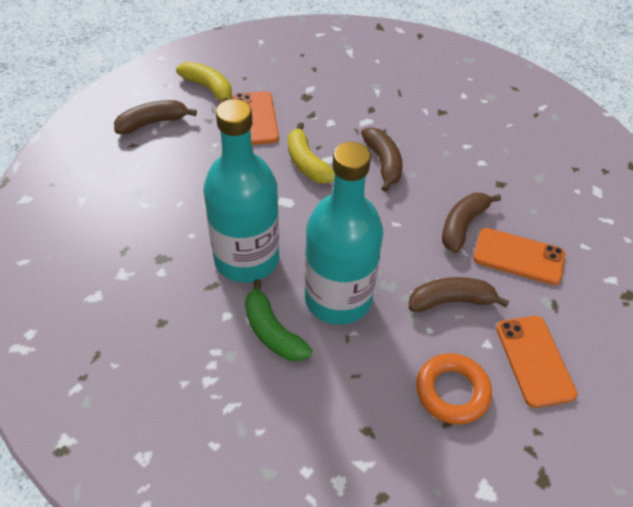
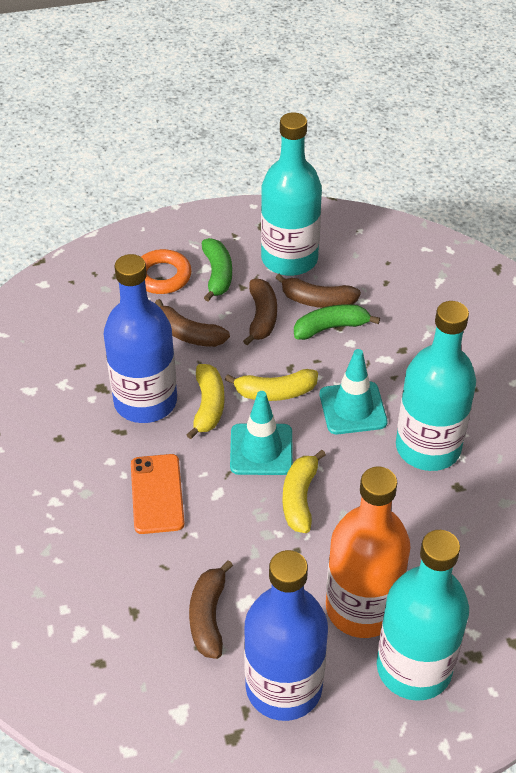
blue bottle: none = 0 -> [103,254,177,423] [244,550,328,721] = 2
green banana: [245,279,312,361] = 1 -> [202,238,232,302] [294,304,380,340] = 2
orange bottle: none = 0 -> [326,467,411,638] = 1
orange phone: [233,91,279,145] [473,228,565,285] [496,316,577,408] = 3 -> [131,454,185,534] = 1
turquoise bottle: [203,99,279,283] [305,142,383,325] = 2 -> [261,112,322,276] [377,530,469,701] [396,301,476,471] = 3
turquoise traffic cone: none = 0 -> [230,391,293,475] [320,349,388,434] = 2
yellow banana: [176,61,232,102] [288,122,335,184] = 2 -> [186,364,225,439] [225,369,318,401] [283,450,326,533] = 3

